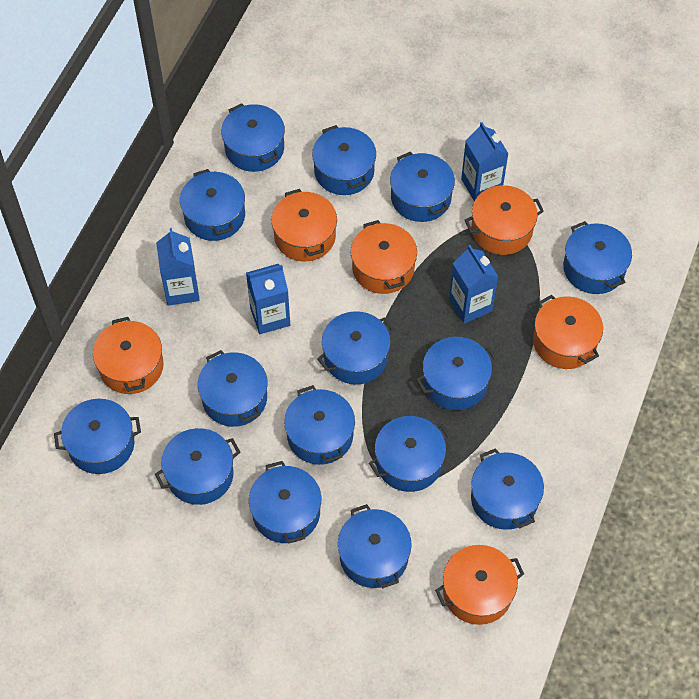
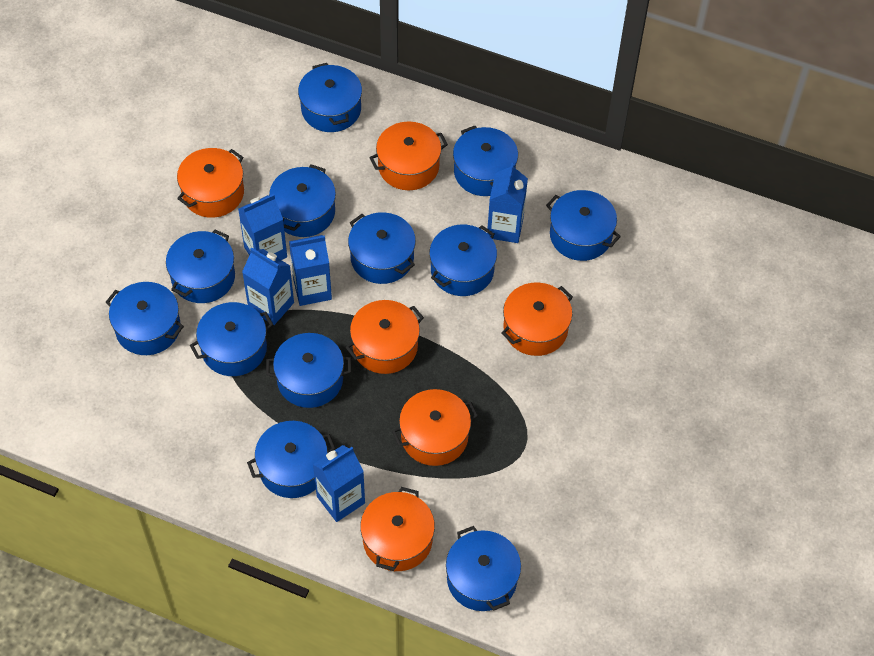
blue carton: [156,228,200,306] [246,264,290,334] [449,245,499,324] [461,122,509,201] = 4 -> [238,194,287,260] [242,247,294,325] [289,235,332,306] [313,445,365,522] [487,163,528,243] = 5
blue pot: [54,399,141,474] [155,428,240,505] [180,169,245,241] [198,350,267,427] [221,103,285,172] [249,461,321,544] [284,385,355,465] [312,125,376,195] [317,311,394,385] [338,504,412,589] [369,416,451,492] [390,151,455,222] [416,337,498,410] [471,448,544,530] [563,221,632,294] = 15 -> [106,282,184,355] [166,229,235,303] [190,302,273,376] [247,421,336,498] [266,333,351,408] [269,164,336,237] [298,63,362,132] [348,212,416,284] [429,225,497,296] [446,526,521,611] [453,126,518,196] [546,190,621,261] = 12

